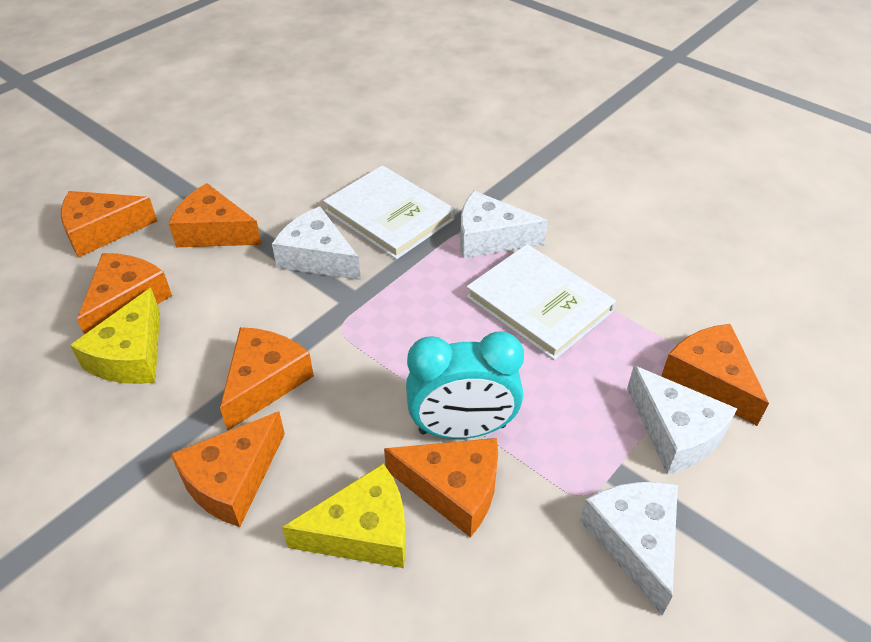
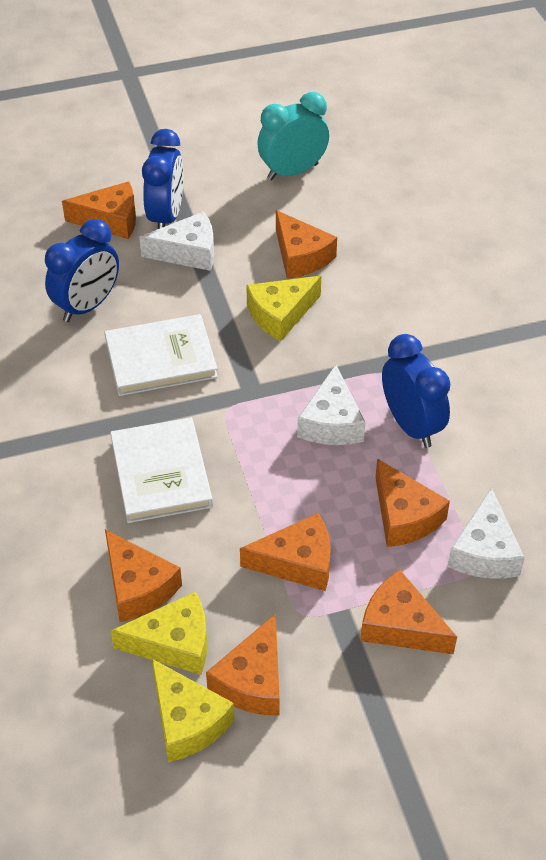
blue clock: none = 0 -> [45,219,119,322] [142,129,184,229] [382,334,450,448] = 3
white cheese: [272,207,361,280] [460,191,548,258] [580,482,678,616] [627,366,737,474] = 4 -> [139,212,214,271] [297,365,365,445] [447,488,525,579] = 3
yellow cheese: [70,288,160,384] [282,463,406,568] = 2 -> [111,592,207,675] [151,658,235,762] [246,276,321,341] = 3

